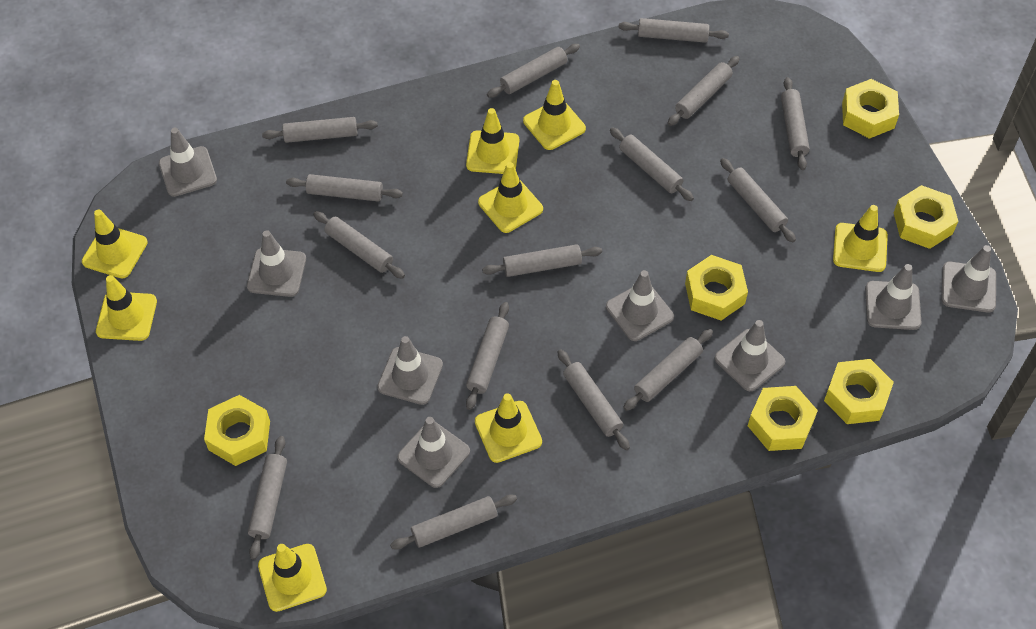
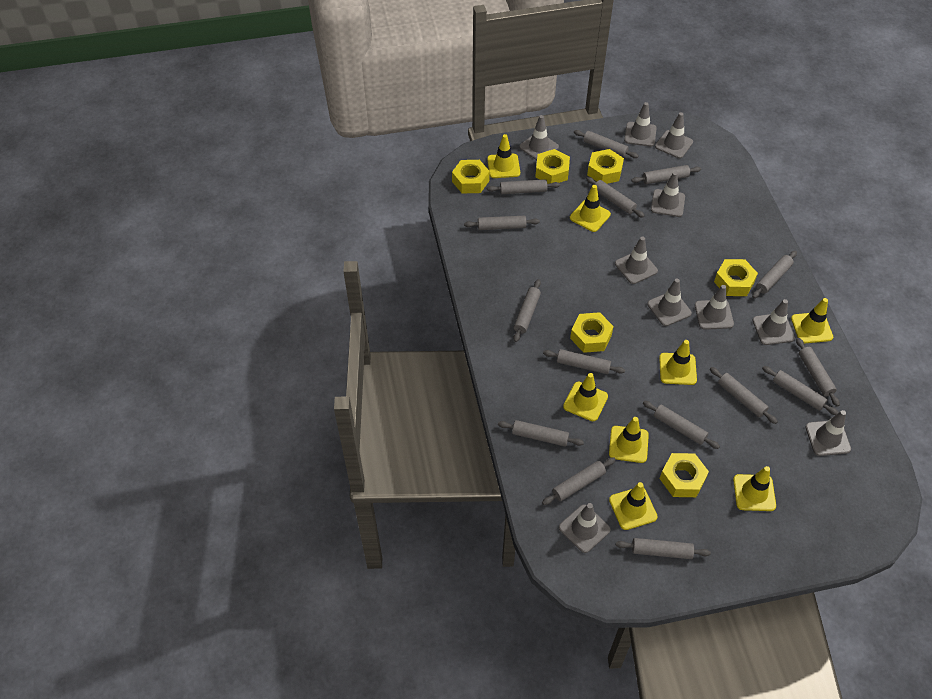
grey traffic cone: [159,128,217,197] [247,230,306,297] [377,336,443,405] [397,417,470,488] [606,270,674,341] [714,320,785,391] [865,264,921,330] [941,245,996,313] = 8 -> [519,115,559,160] [559,503,611,553] [615,237,658,284] [624,102,656,147] [647,279,692,326] [651,172,685,217] [655,112,693,158] [695,285,734,330] [752,299,795,345] [805,410,851,456] = 10

